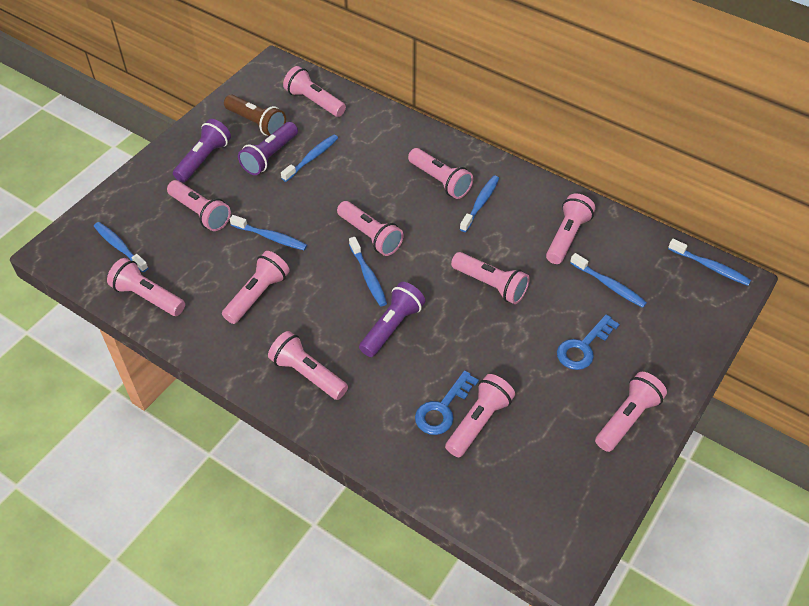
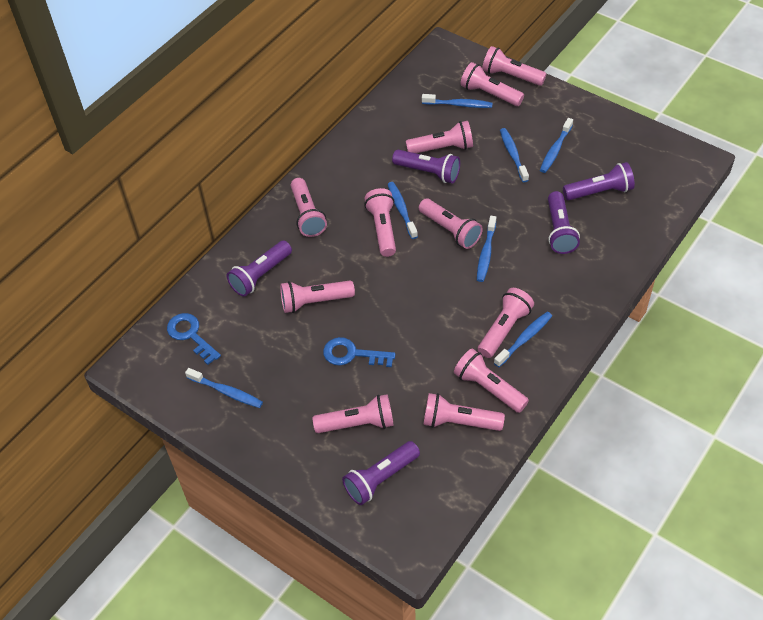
brown flashlight: [224,95,286,136] = 1 -> none = 0
purple flashlight: [173,119,231,182] [238,122,298,175] [359,282,425,357] = 3 -> [227,240,292,296] [342,441,420,505] [392,150,460,183] [548,191,580,254] [563,162,635,200] = 5

